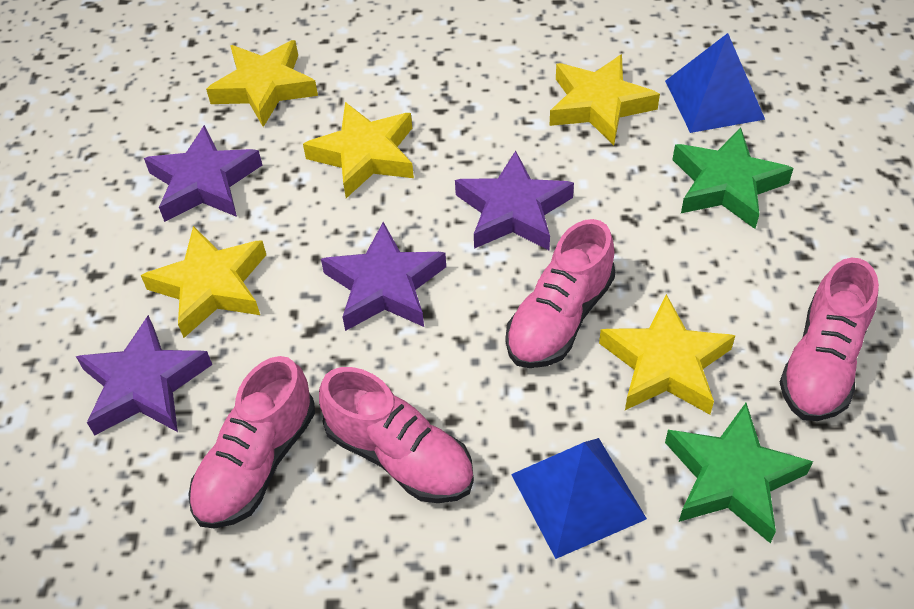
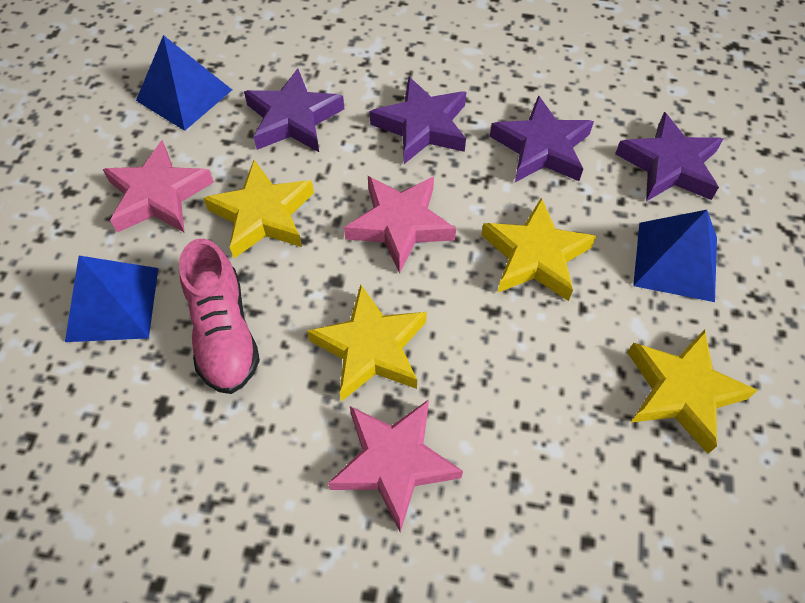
blue pyramid: [511,438,647,559] [665,33,765,133] = 2 -> [65,256,158,342] [136,35,232,131] [633,210,717,302] = 3
green star: [665,403,813,543] [672,127,794,229] = 2 -> none = 0
pink shoe: [188,356,315,529] [319,367,474,503] [506,219,615,368] [780,258,879,421] = 4 -> [179,239,260,394] = 1
pink star: none = 0 -> [103,140,214,233] [328,399,463,532] [344,176,456,274] = 3
yellow star: [141,226,266,338] [206,40,318,127] [303,102,414,198] [549,54,660,145] [599,294,735,415] = 5 -> [203,160,314,258] [307,285,427,402] [482,197,596,301] [627,330,758,454] = 4

